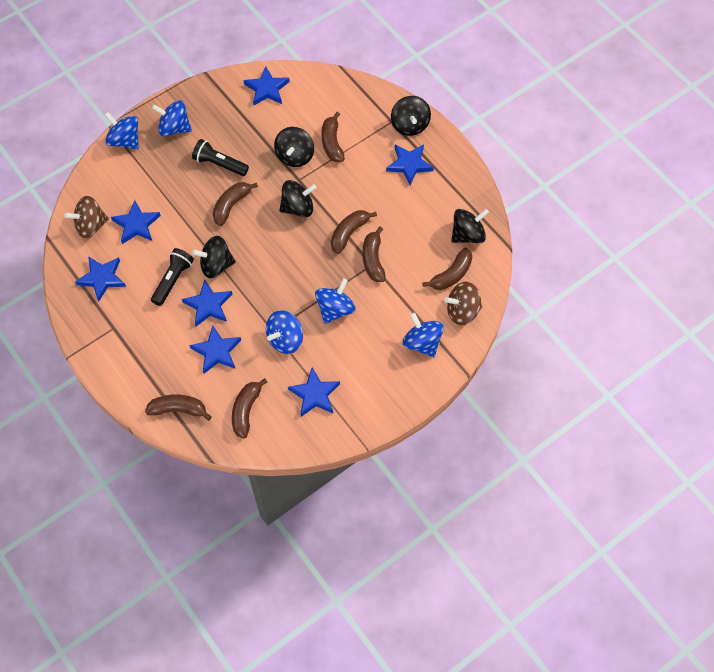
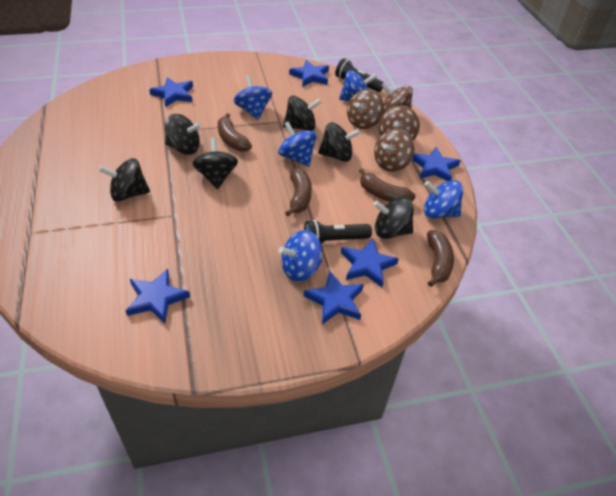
black spinning top: [192,236,235,278] [274,127,314,167] [280,180,316,217] [391,96,431,136] [451,209,489,243] = 5 -> [99,158,150,202] [165,114,201,155] [192,138,238,189] [283,96,322,131] [318,122,360,162] [373,197,414,239] = 6
blue star: [75,256,126,301] [111,200,161,244] [182,279,232,326] [189,325,241,374] [244,67,290,105] [288,367,340,417] [386,144,434,185] = 7 -> [125,269,190,324] [149,77,193,107] [289,60,329,87] [304,271,364,324] [341,239,399,287] [412,147,461,181] = 6
brown banana: [145,394,212,421] [213,182,258,226] [232,378,267,439] [321,112,345,162] [331,210,377,254] [362,227,386,282] [422,248,472,290] = 7 -> [218,113,252,152] [285,168,312,217] [359,168,416,202] [427,230,454,287] = 4
brown spinning top: [64,196,109,239] [444,281,482,325] = 2 -> [347,89,384,129] [374,129,415,172] [379,105,420,141] [381,83,413,114] = 4

